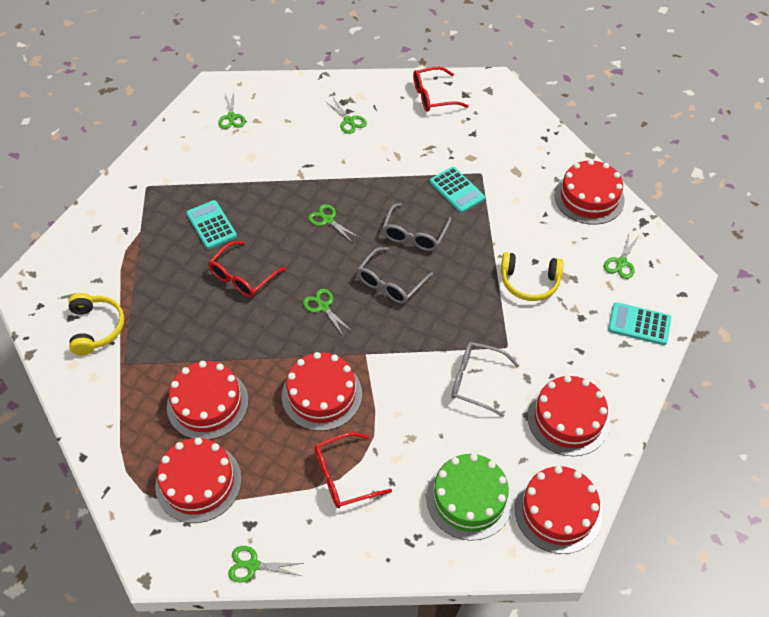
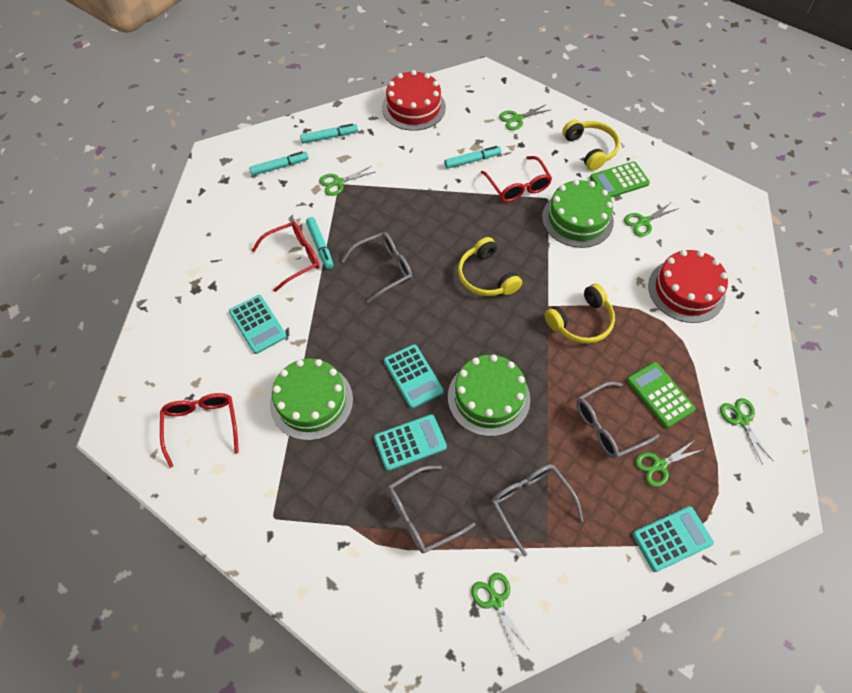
green cake: [426,454,513,541] = 1 -> [270,359,353,441] [448,355,530,436] [542,179,614,248] = 3
green calculator: none = 0 -> [590,161,650,197] [627,362,696,428] = 2
grey glasses: [357,247,433,304] [382,203,451,251] [451,342,519,417] = 3 -> [341,232,412,303] [388,466,475,553] [492,464,583,556] [576,382,660,458] = 4
red cake: [155,437,242,523] [167,361,248,440] [282,352,362,431] [515,466,602,554] [528,375,610,456] [555,159,625,225] = 6 -> [382,70,446,131] [648,250,728,323] = 2
turquoise calculator: [186,200,237,249] [430,167,485,213] [608,302,671,345] = 3 -> [229,295,287,354] [374,414,447,471] [384,344,443,409] [633,506,714,572] = 4
turquoise marker: none = 0 -> [249,151,309,176] [300,123,358,144] [306,217,333,269] [444,146,501,169] = 4
yellow headphones: [68,293,124,356] [501,252,564,301] = 2 -> [458,237,522,296] [545,283,615,344] [562,120,620,171] = 3

